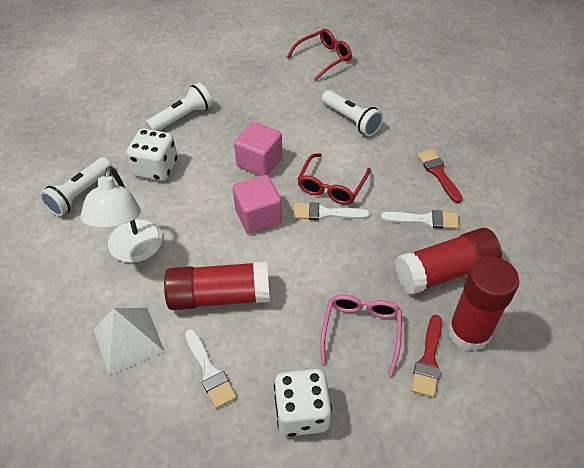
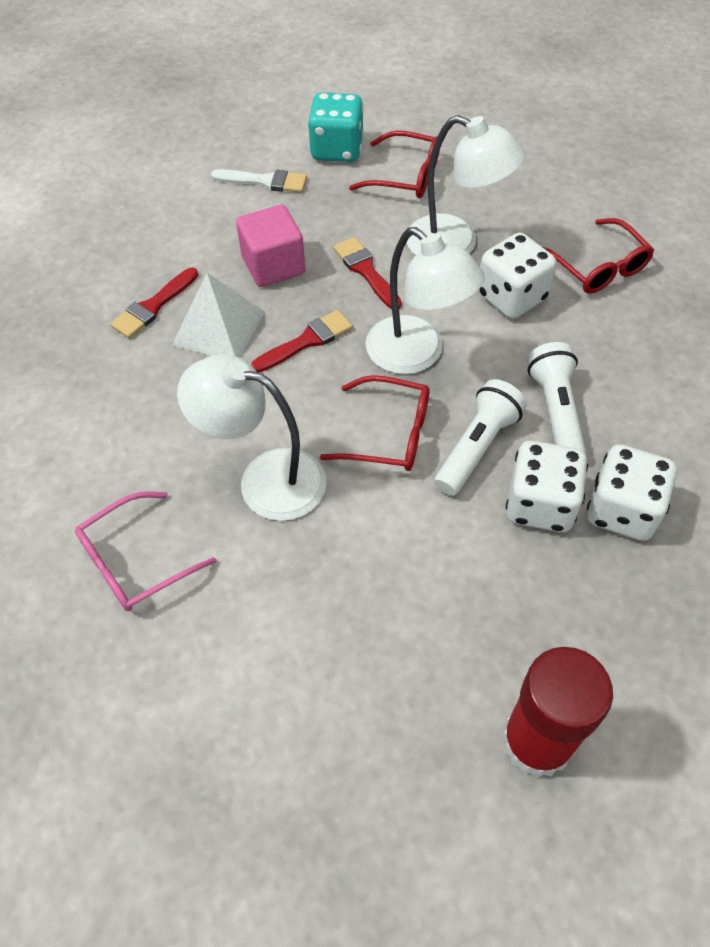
pink cube: [233,175,282,234] [234,122,283,176] = 2 -> [236,205,306,287] = 1
red brush: [411,315,442,397] [417,149,463,203] = 2 -> [110,268,198,338] [251,310,353,373] [333,237,402,309] = 3
red glasses: [287,29,352,81] [297,153,371,205] = 2 -> [320,375,429,471] [349,131,440,198] [543,218,654,294] = 3
red glue stick: [164,261,270,310] [395,228,502,295] [448,256,519,351] = 3 -> [502,647,613,778] = 1
turquoise dice: none = 0 -> [308,92,364,162] = 1
white brush: [185,329,237,409] [293,202,370,221] [381,210,459,229] = 3 -> [211,169,307,193] = 1
white dice: [127,129,177,181] [274,369,332,437] = 2 -> [478,233,557,319] [506,441,588,532] [587,444,677,541] = 3
white flashlight: [40,157,112,216] [146,83,213,131] [322,90,383,136] = 3 -> [434,379,527,496] [527,342,586,454] = 2
white lamp: [80,166,163,263] = 1 -> [177,354,327,521] [366,227,485,374] [407,115,526,255] = 3

